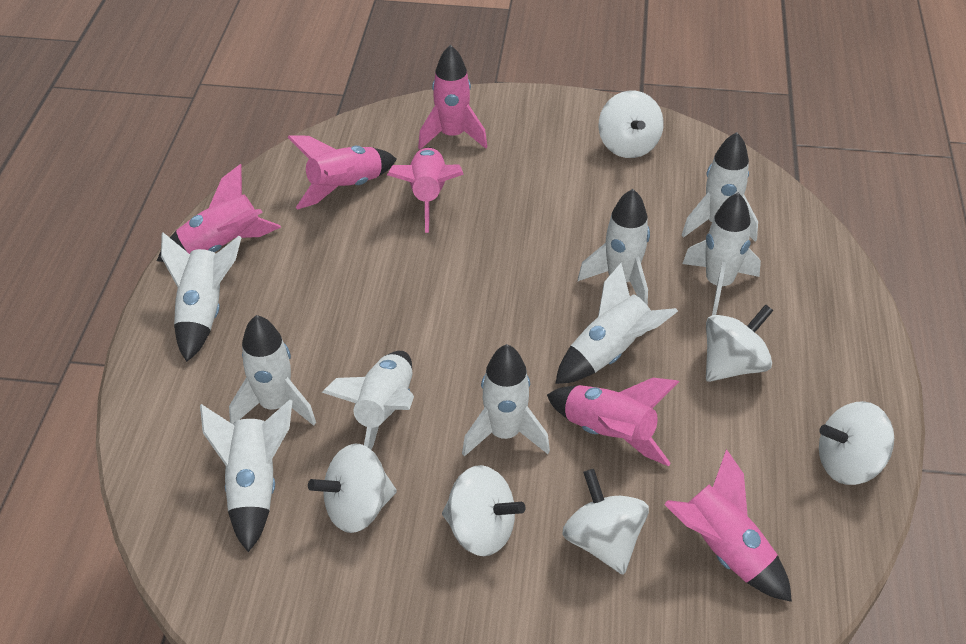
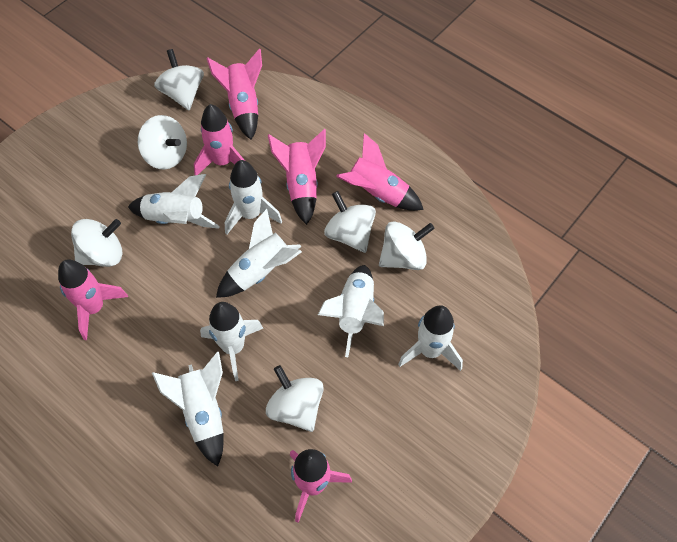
white rocket: [161,232,242,362] [200,400,292,552] [229,315,316,426] [322,351,414,450] [462,344,550,457] [555,263,678,384] [578,189,650,306] [682,132,758,242] [682,193,761,315] = 9 -> [128,174,220,229] [152,352,224,467] [200,302,264,381] [216,209,302,298] [225,160,282,235] [318,265,384,357] [398,305,463,371] = 7

